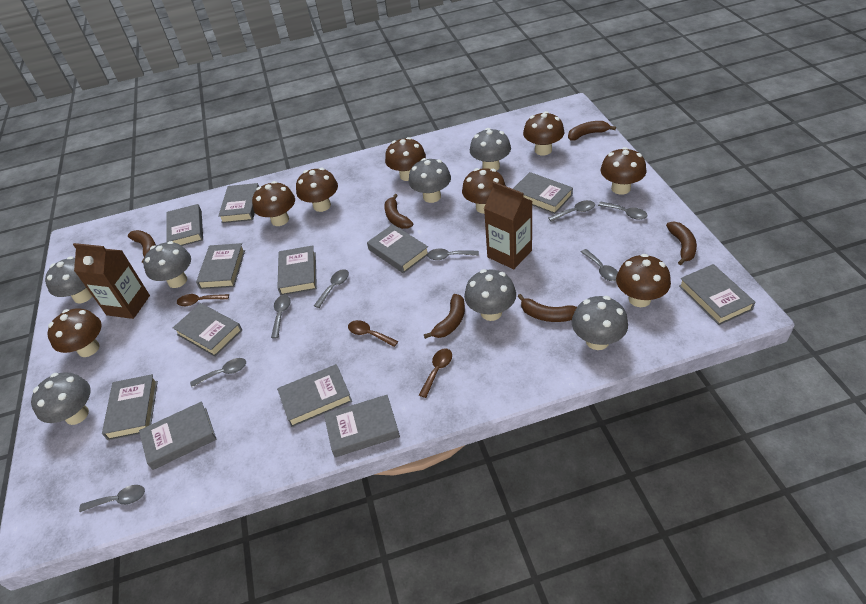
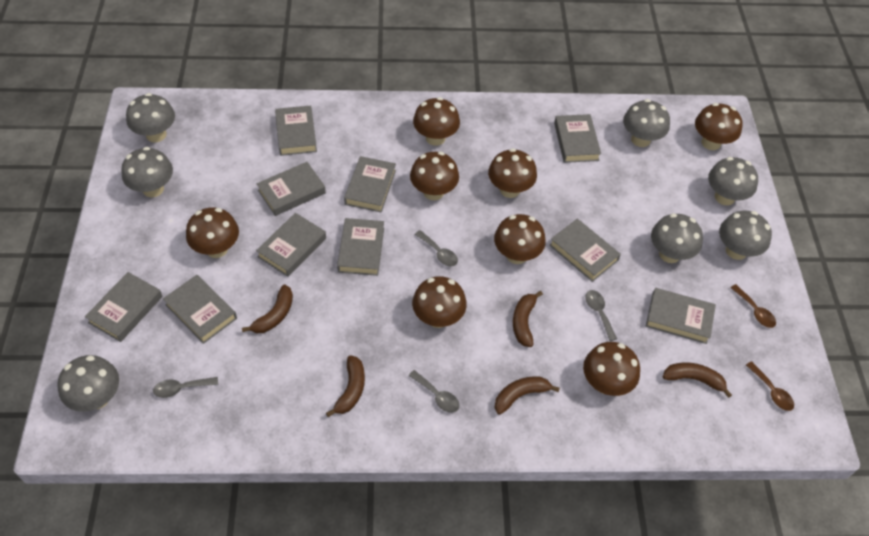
brown banana: [128,230,156,263] [384,194,413,229] [424,294,465,339] [517,294,577,322] [568,121,616,141] [666,221,697,265] = 6 -> [242,284,293,333] [326,355,365,417] [494,376,560,415] [513,291,543,347] [663,362,732,398] = 5
brown carton: [73,243,150,319] [484,182,532,269] = 2 -> none = 0
brown spoon: [177,294,229,306] [348,320,398,347] [419,348,452,398] = 3 -> [730,284,776,328] [746,361,794,411] = 2
grey book: [102,374,158,440] [139,401,217,470] [166,204,203,246] [173,303,242,357] [196,243,245,289] [218,183,259,223] [277,245,317,295] [277,364,352,427] [324,395,400,457] [367,224,428,273] [513,172,573,214] [679,264,755,325] = 12 -> [85,272,162,342] [163,275,237,344] [256,213,326,277] [257,162,326,216] [275,105,317,156] [337,218,384,276] [344,156,396,212] [549,219,621,282] [554,114,601,163] [646,288,716,344] = 10
grey spoon: [79,485,145,512] [190,358,246,387] [271,295,291,338] [314,269,349,308] [427,249,479,260] [548,200,595,222] [581,249,618,281] [598,202,648,220] = 8 -> [153,377,218,398] [409,370,459,413] [415,230,458,266] [585,290,617,341] = 4

